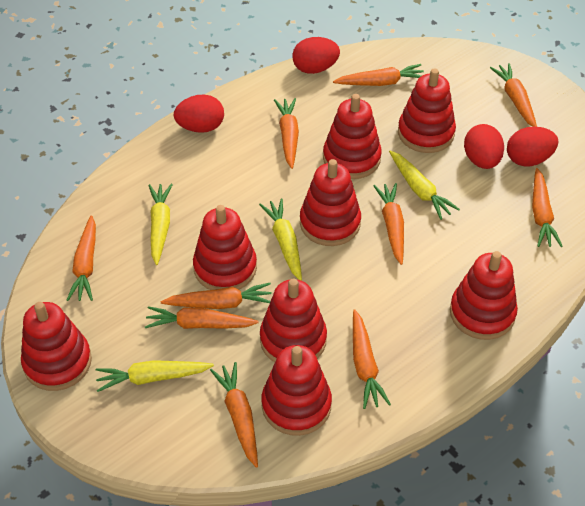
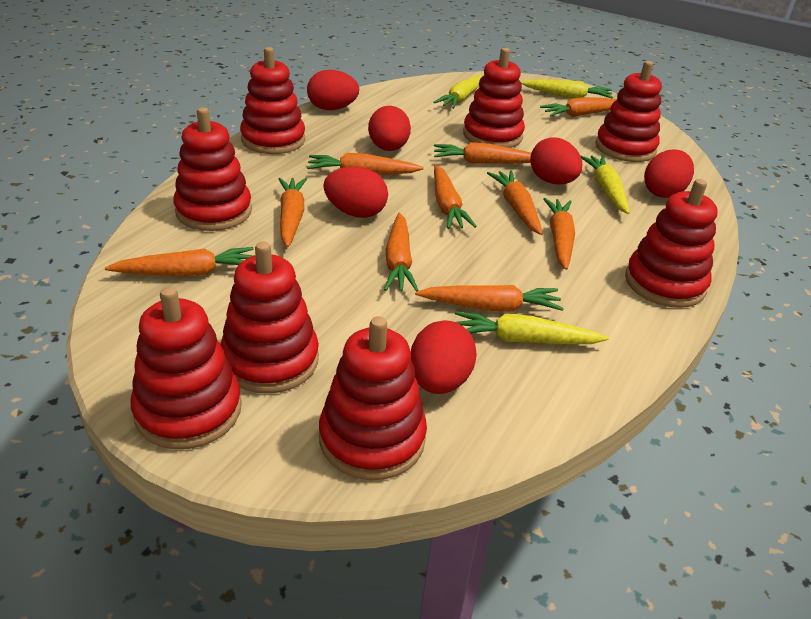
red egg: [174,94,224,133] [292,37,340,74] [464,124,504,169] [507,127,558,167] = 4 -> [307,70,359,110] [323,167,388,218] [368,106,411,151] [411,320,477,394] [530,137,582,184] [644,149,694,198] = 6

